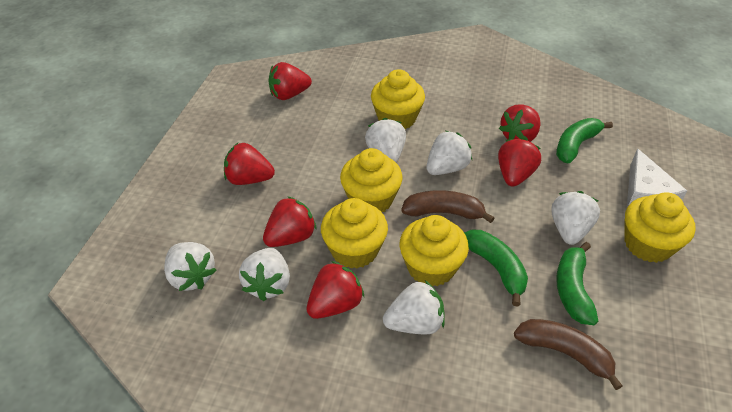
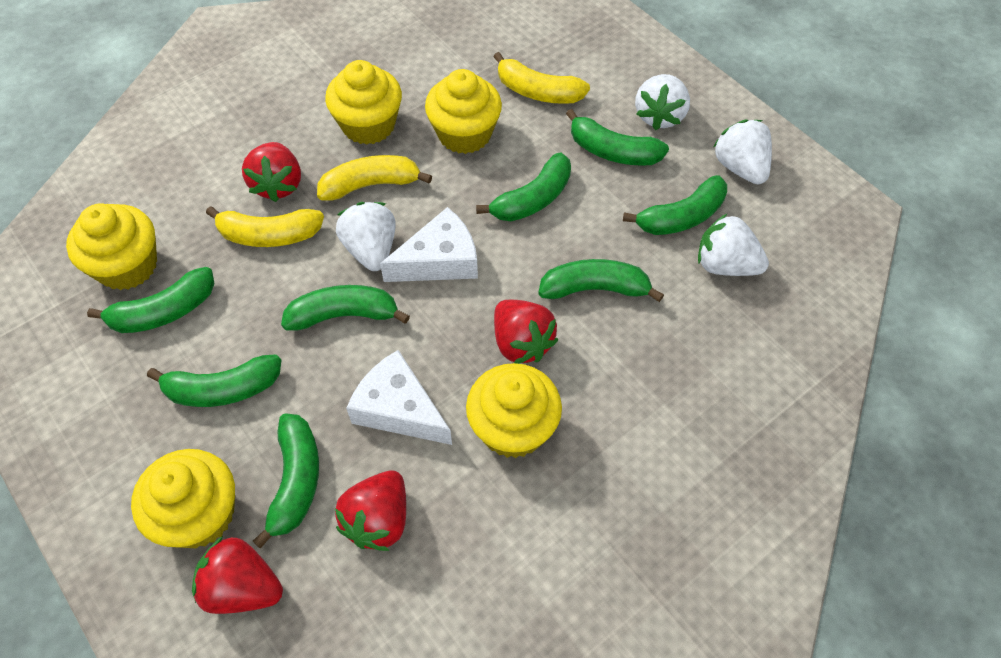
brown banana: [401,190,494,223] [514,319,622,390] = 2 -> none = 0
green banana: [464,229,528,306] [556,118,613,163] [556,242,598,325] = 3 -> [87,267,215,333] [147,354,281,407] [253,413,319,548] [281,285,410,330] [476,153,571,221] [538,259,664,302] [566,109,669,166] [623,175,727,235] = 8
red strawberry: [224,143,275,185] [263,196,317,247] [268,62,312,100] [307,261,364,319] [498,138,541,187] [499,104,541,142] = 6 -> [192,536,283,614] [242,142,301,202] [335,470,406,551] [494,300,558,364] = 4
white cheese: [627,148,687,207] = 1 -> [346,350,452,445] [380,207,478,282] = 2
white strawberry: [164,242,216,291] [239,248,290,301] [365,118,406,163] [383,280,445,334] [427,131,472,175] [551,191,600,245] = 6 -> [336,202,396,271] [635,74,690,130] [698,214,769,276] [713,119,772,185] = 4
yellow banana: none = 0 -> [206,206,324,247] [317,155,432,201] [493,52,590,104] = 3

